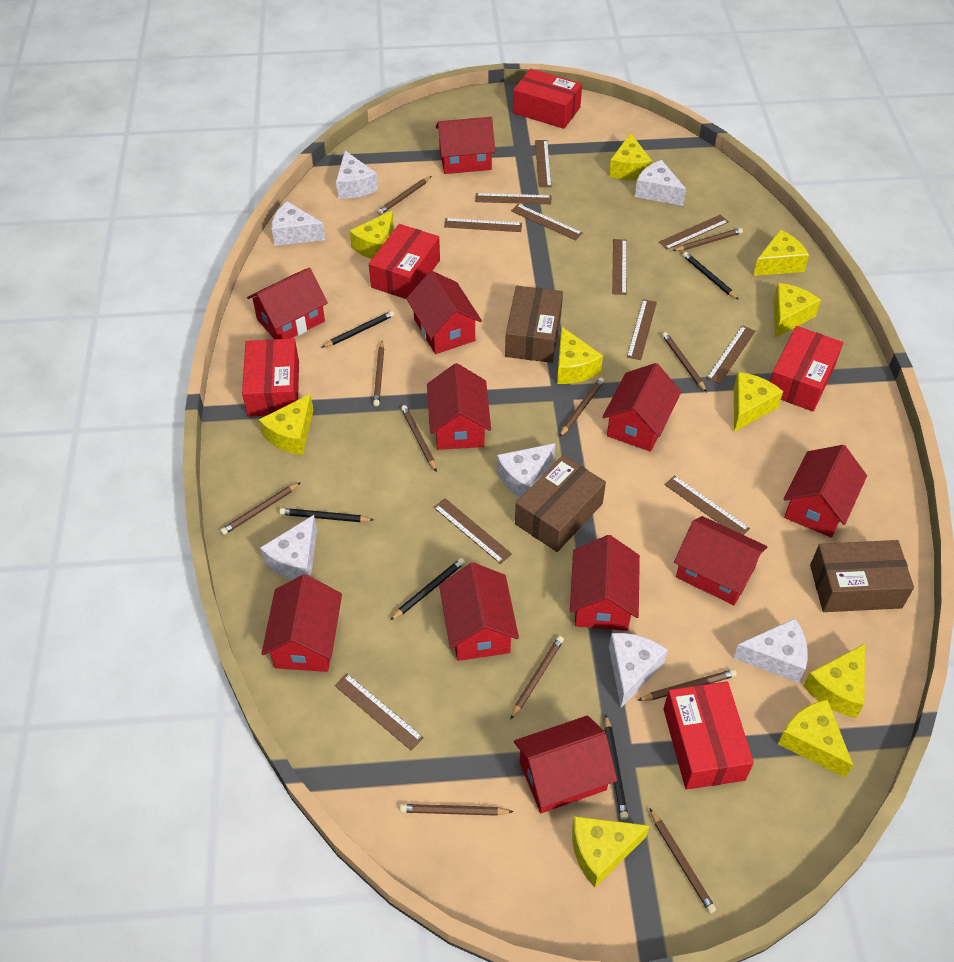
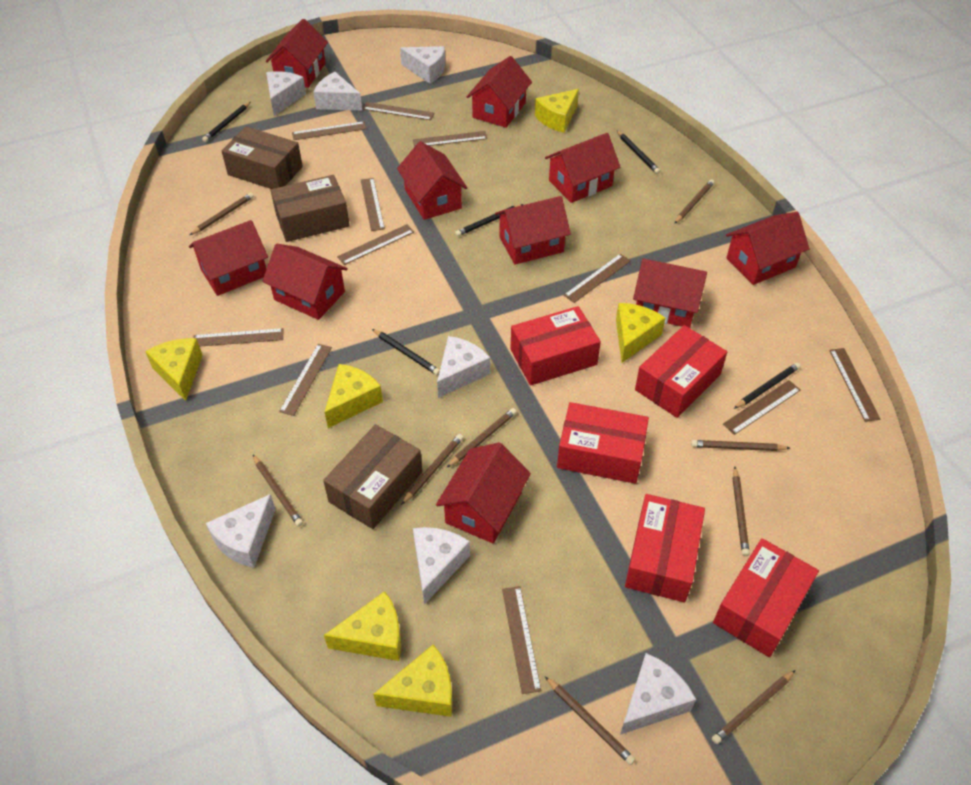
brown pencil: [220,482,301,535] [373,341,384,406] [377,176,432,215] [400,804,514,816] [401,405,437,472] [510,636,564,720] [559,377,604,437] [637,669,737,701] [650,809,716,913] [662,332,707,392] [673,228,743,251] = 11 -> [190,193,254,235] [253,455,303,527] [401,434,463,505] [446,408,516,468] [545,676,636,765] [674,179,715,224] [691,440,790,451] [712,670,796,744] [733,466,750,556] = 9
red house: [247,268,328,339] [261,574,342,672] [406,271,482,354] [427,363,491,450] [436,117,495,174] [439,562,519,661] [514,716,617,813] [570,535,640,631] [602,363,681,452] [674,516,767,605] [784,445,867,538] = 11 -> [189,220,268,296] [262,244,348,320] [266,19,328,88] [397,141,467,220] [436,442,531,544] [467,56,532,128] [495,196,571,265] [545,133,621,203] [633,259,707,328] [726,212,810,285] = 10
yellow cheese: [259,394,314,455] [350,210,394,259] [557,326,603,384] [572,816,650,888] [609,133,652,180] [734,372,783,432] [753,230,809,276] [773,283,821,338] [778,699,853,778] [804,644,865,718] = 10 -> [145,338,202,401] [324,591,401,661] [325,364,383,428] [373,644,453,717] [535,89,579,133] [616,303,665,363] = 6

